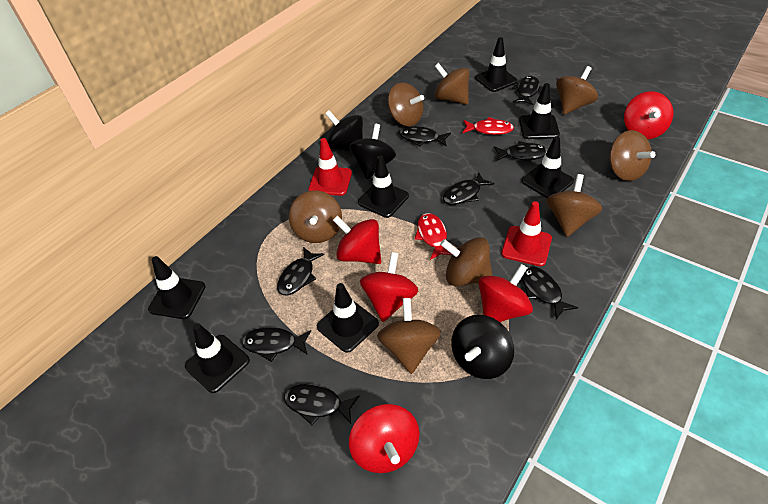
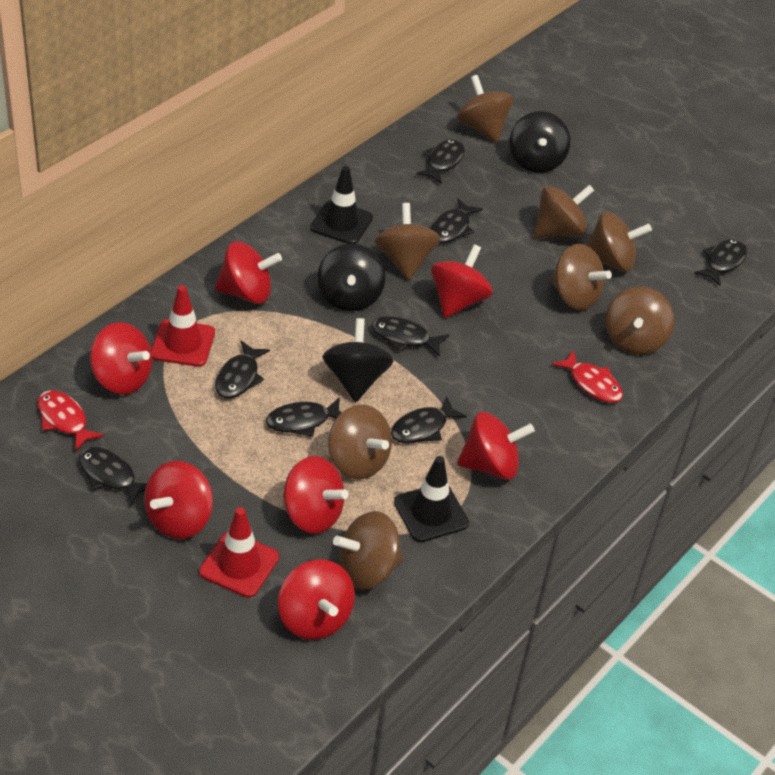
black traffic cone: [148,256,206,319] [185,323,250,393] [317,283,379,353] [358,155,409,218] [475,37,518,92] [519,83,560,139] [521,136,574,198] = 7 -> [310,166,373,244] [394,456,469,542] = 2
red spinning top: [333,215,381,264] [349,404,420,473] [360,252,418,322] [478,264,533,322] [624,91,673,139] = 5 -> [90,322,152,395] [144,461,213,539] [215,241,282,304] [278,559,355,640] [283,456,348,534] [431,244,493,318] [457,412,535,480] = 7

